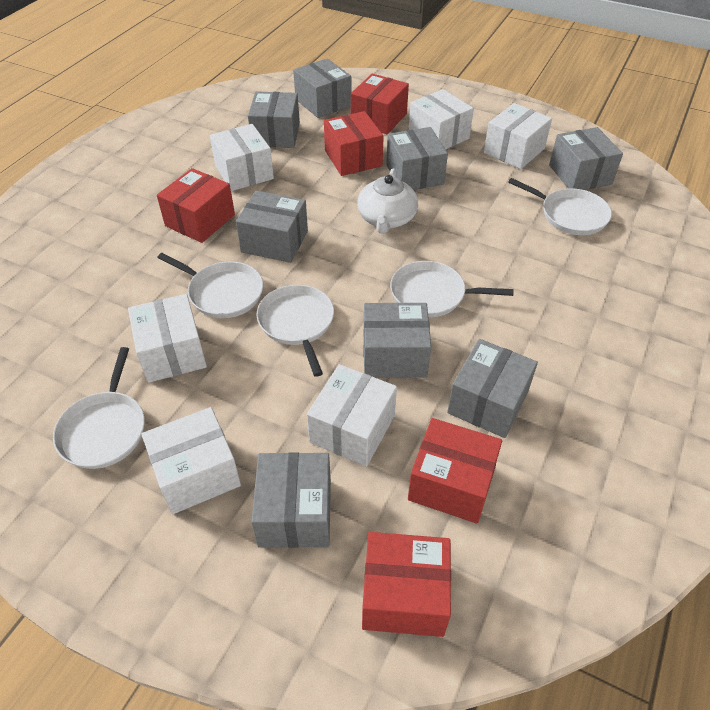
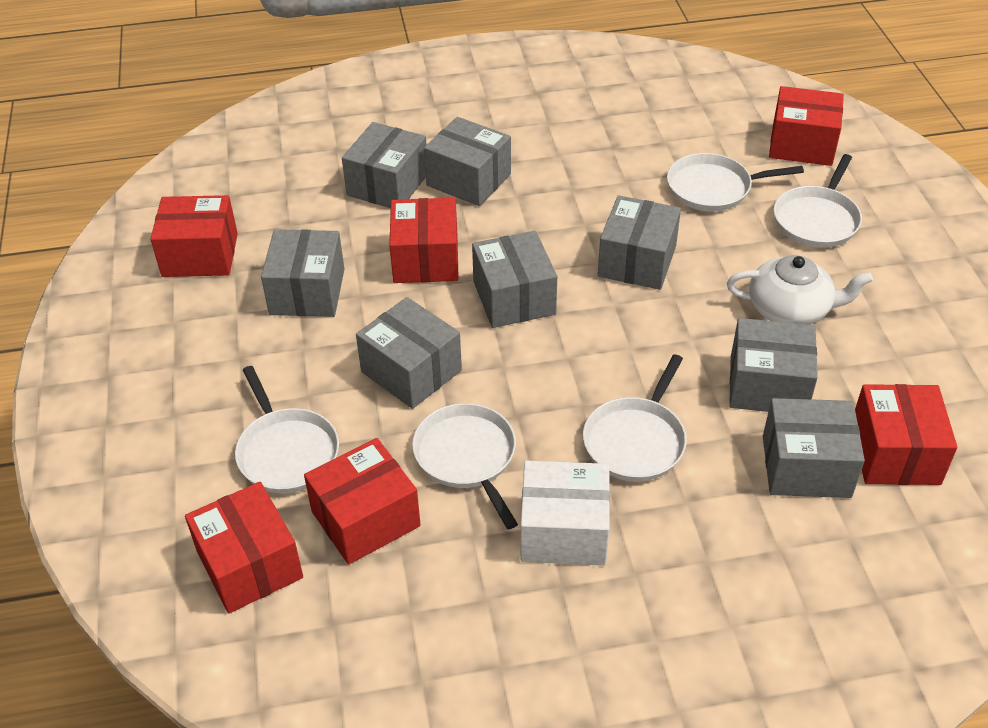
red box: [157,168,235,243] [324,111,384,176] [351,74,409,134] [362,532,451,637] [408,418,502,524] = 5 -> [150,195,238,277] [185,482,303,613] [304,438,421,565] [389,198,459,283] [769,86,844,166] [855,384,957,485] = 6
white box: [128,294,207,383] [142,407,241,514] [210,124,274,191] [307,364,397,466] [409,89,474,150] [484,103,552,169] = 6 -> [521,461,610,566] = 1

